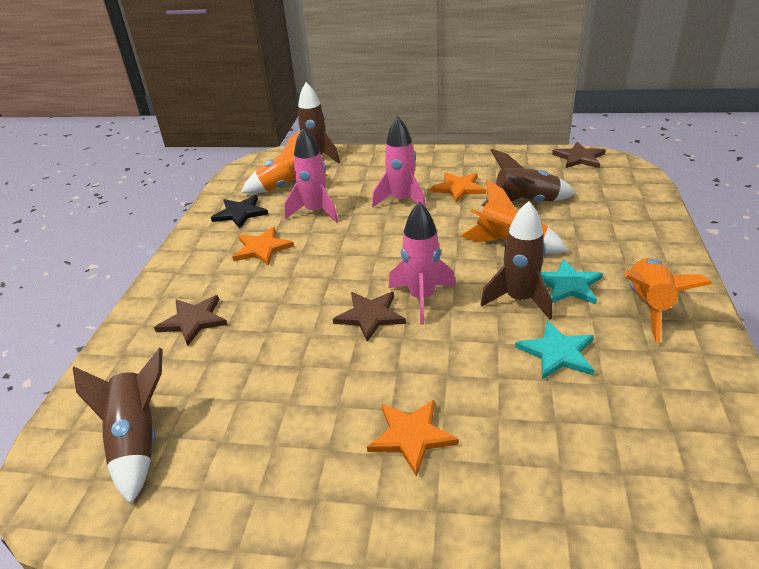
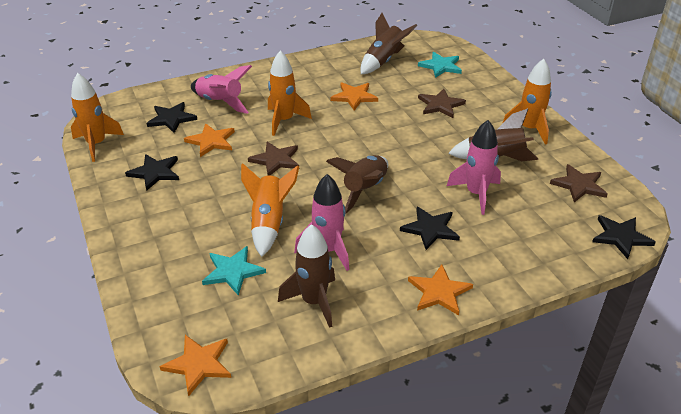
black star: [211,195,268,229] = 1 -> [125,154,179,191] [147,102,197,133] [400,207,460,250] [592,215,656,259] = 4
orange rocket: [241,131,327,194] [461,180,568,254] [624,258,712,343] = 3 -> [71,73,124,162] [241,163,299,257] [268,51,312,136] [502,59,552,145] = 4
orange star: [232,227,294,266] [367,400,459,477] [430,172,486,203] = 3 -> [160,335,231,396] [184,123,235,157] [331,82,378,110] [408,265,473,316] = 4

